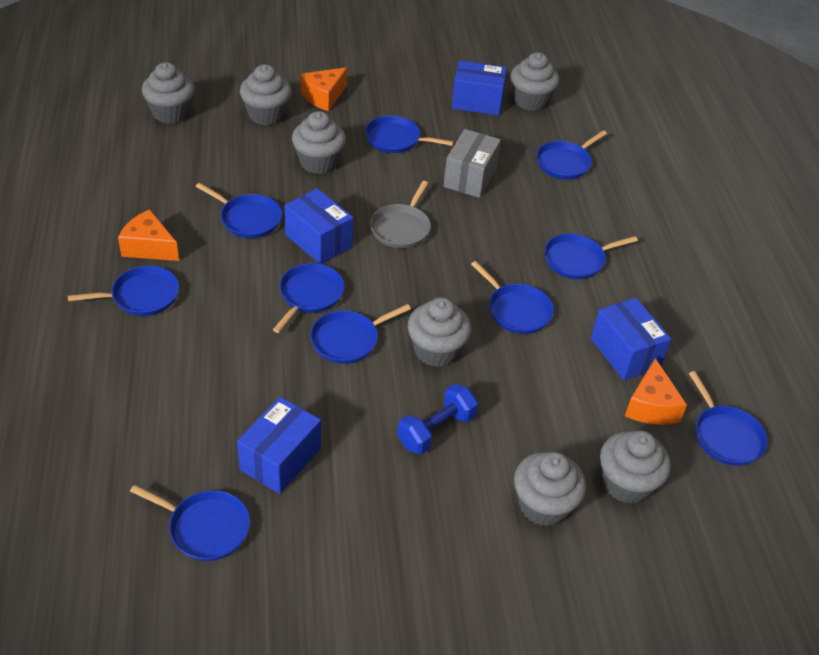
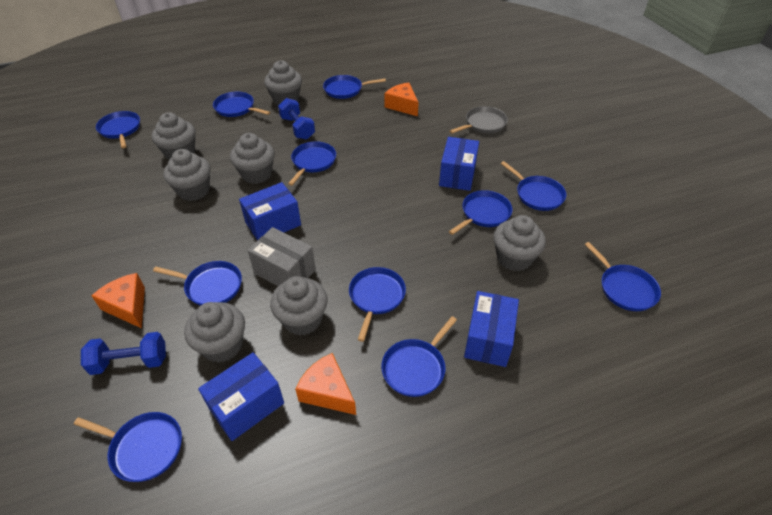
blue dumbbell: [397,384,478,455] = 1 -> [81,332,166,375] [278,98,315,140] = 2
blue pan: [68,266,179,316] [130,485,250,561] [196,183,282,238] [273,263,345,333] [310,304,411,364] [365,116,454,153] [471,261,554,334] [536,130,607,180] [544,234,638,279] [689,371,768,466] = 10 -> [74,412,182,482] [96,111,140,148] [153,261,242,306] [213,92,270,117] [288,141,336,186] [323,75,386,99] [349,267,406,342] [381,316,457,397] [449,190,513,235] [501,161,566,211] [585,242,661,311] = 11

